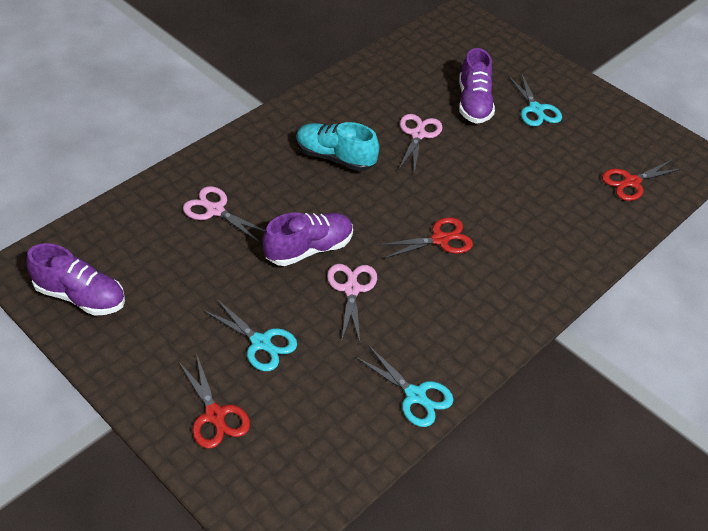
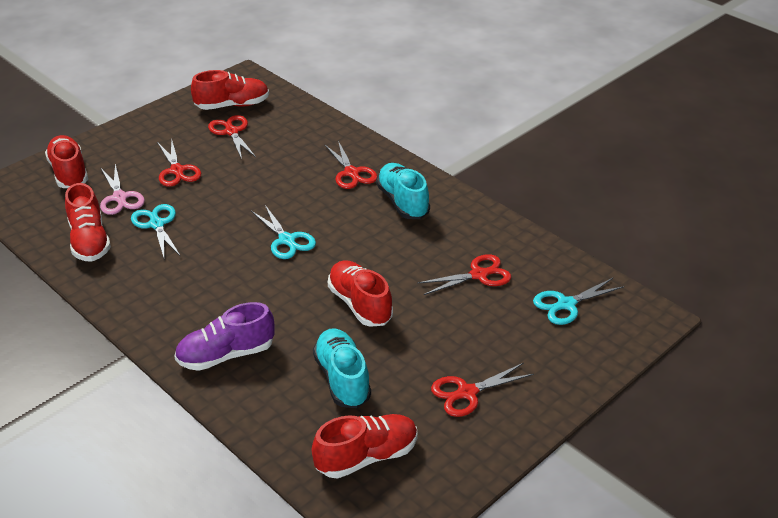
pink scissors: [183,186,265,243] [327,264,377,343] [399,114,443,173] = 3 -> [100,164,145,215] = 1
purple shoe: [26,243,125,316] [262,212,353,266] [459,48,495,124] = 3 -> [174,302,275,371] = 1
red scissors: [178,353,250,449] [378,217,473,259] [602,159,684,201] = 3 -> [157,138,201,187] [208,115,256,159] [325,141,377,189] [418,254,511,295] [431,363,534,417] = 5
red shoe: none = 0 -> [45,135,88,188] [65,183,111,262] [191,70,269,110] [312,414,418,479] [328,260,393,327] = 5
turquoise shoe: [296,122,379,171] = 1 -> [313,328,371,408] [376,163,430,219] = 2

